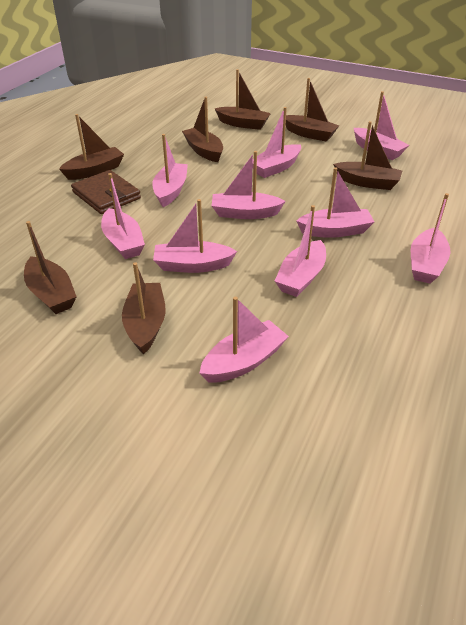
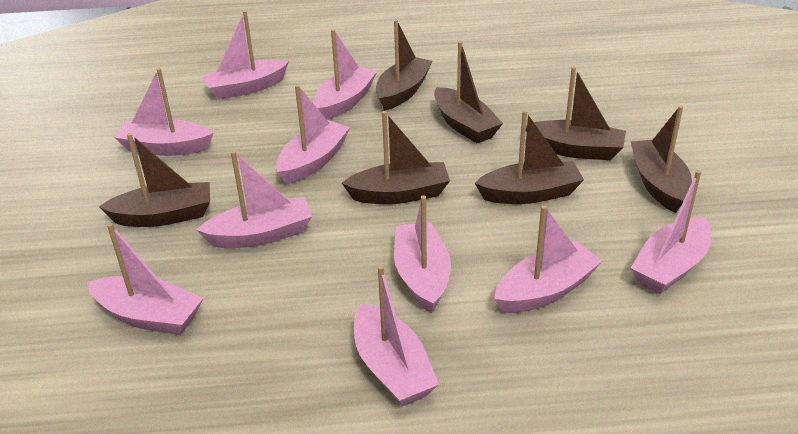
brown wallet: [71,170,141,214] = 1 -> none = 0

